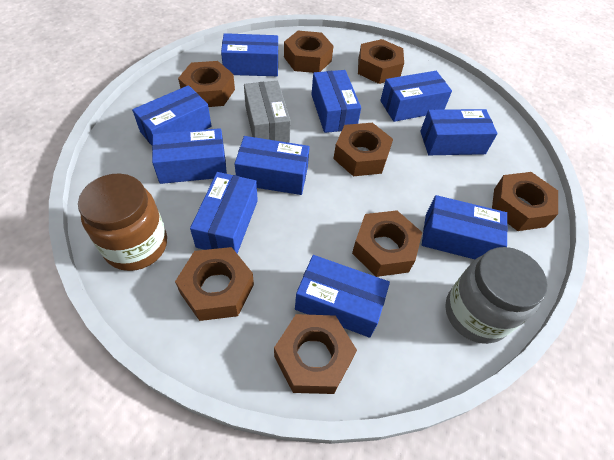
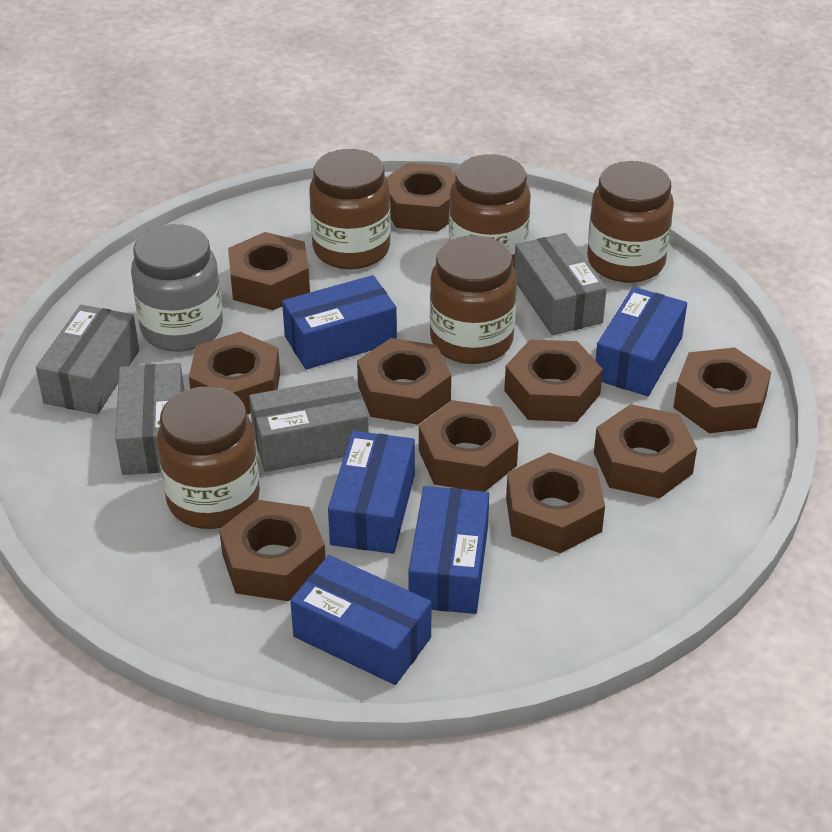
blue box: [132,85,212,145] [152,128,227,184] [190,172,258,254] [221,33,278,76] [234,136,310,195] [295,255,390,338] [311,70,361,133] [380,71,452,122] [420,109,498,155] [422,195,508,259] = 10 -> [282,275,397,370] [290,555,432,685] [328,431,415,554] [408,486,489,614] [595,287,687,396] = 5
brown jar: [78,173,167,271] = 1 -> [157,386,260,529] [309,149,391,269] [430,235,517,364] [449,154,531,268] [587,161,674,283] = 5
brown nut: [175,247,254,321] [178,61,235,107] [274,314,357,394] [284,31,334,73] [333,123,393,176] [352,210,422,277] [358,39,404,84] [492,172,558,231] = 8 -> [189,332,280,414] [219,500,326,601] [228,232,310,310] [357,338,451,425] [386,163,455,232] [419,400,519,492] [504,340,603,422] [506,452,605,553] [594,404,697,499] [673,347,771,433] = 10
grey box: [244,81,291,143] = 1 -> [36,305,139,414] [115,363,184,475] [249,376,369,472] [514,233,607,335] = 4

